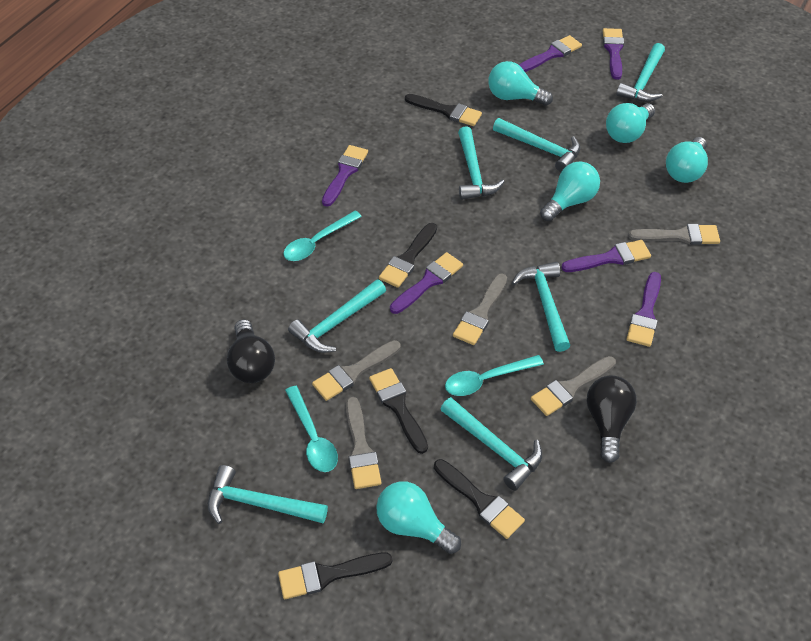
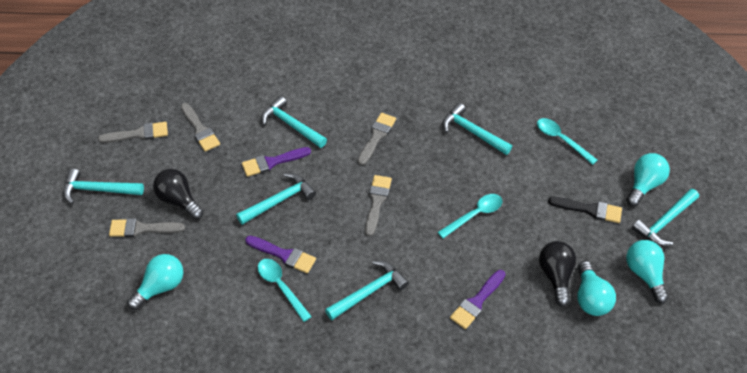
black brush: [278,553,393,599] [369,368,428,454] [379,223,437,288] [405,94,482,126] [434,459,525,539] = 5 -> [548,197,622,223] = 1
purple brush: [322,145,368,207] [390,252,463,314] [519,35,582,72] [561,240,651,272] [603,28,624,80] [627,272,661,347] = 6 -> [242,147,311,177] [245,236,316,273] [450,270,506,329] = 3
turquoise hammer: [208,465,328,524] [288,279,386,353] [440,397,542,491] [458,126,504,200] [493,118,580,172] [512,262,570,352] [616,43,665,102] = 7 -> [63,168,144,204] [236,173,316,225] [261,96,327,148] [325,261,409,320] [443,103,512,155] [632,189,699,246] = 6
turquoise light bulb: [376,481,461,554] [488,61,553,106] [540,161,600,221] [606,103,655,143] [666,137,708,183] = 5 -> [127,254,183,310] [577,261,616,316] [626,153,670,206] [626,240,669,303] = 4

